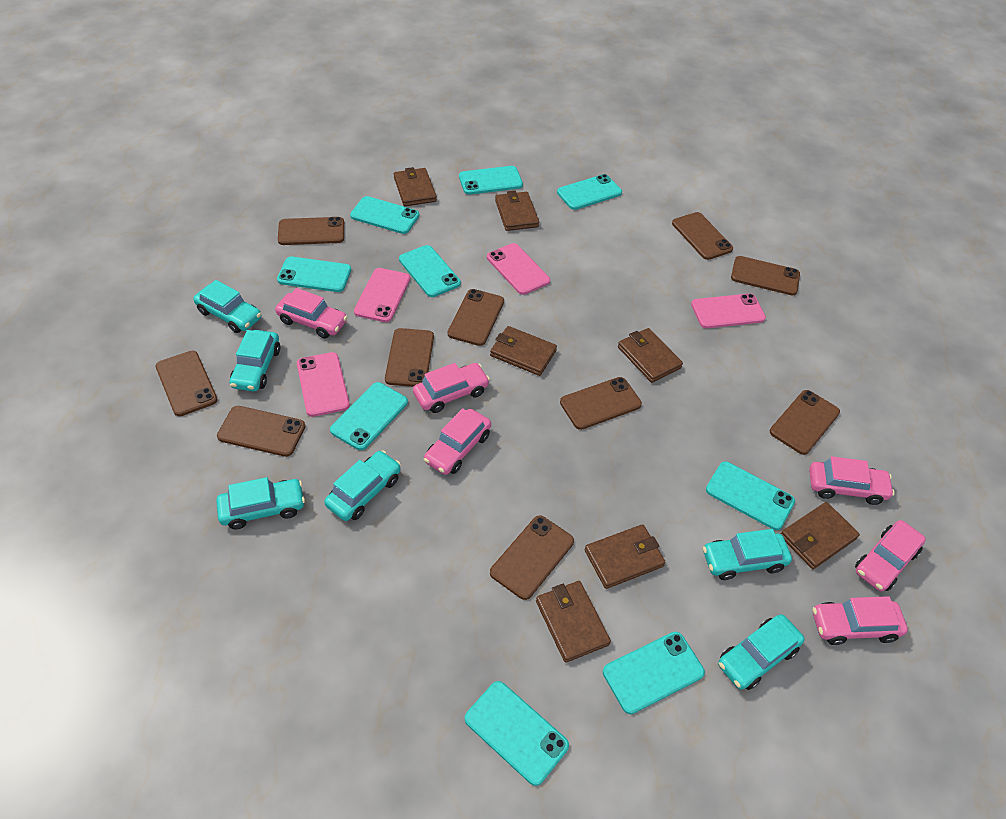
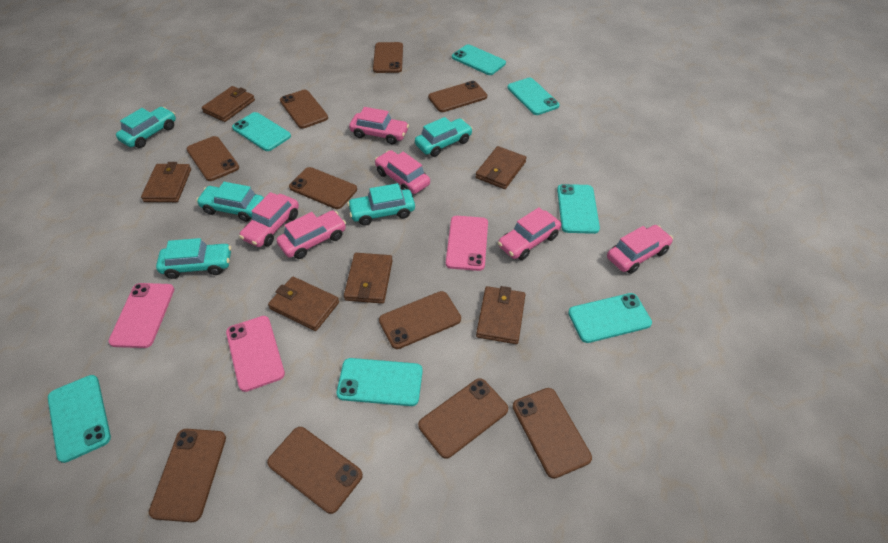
brown wallet: [394,167,437,206] [490,326,557,376] [495,191,539,231] [536,581,611,663] [585,524,666,589] [618,328,683,383] [781,502,860,569] = 7 -> [141,162,191,202] [202,86,255,122] [268,276,339,331] [344,253,393,304] [476,146,527,189] [476,286,526,344] = 6
pink phone: [297,352,350,417] [354,268,410,322] [487,243,550,295] [691,294,766,328] = 4 -> [108,283,174,348] [226,316,285,392] [446,216,488,271] = 3
turquoise car: [193,280,261,333] [216,477,305,529] [230,330,280,391] [324,450,401,521] [703,529,792,580] [718,614,804,690] = 6 -> [116,107,176,148] [156,238,231,279] [196,182,264,222] [347,183,415,226] [415,117,473,157] = 5
turquoise phone: [277,256,351,292] [330,382,408,450] [350,196,419,234] [399,245,461,297] [459,166,523,195] [465,681,569,786] [557,174,622,210] [603,632,705,714] [706,461,795,530] = 9 -> [48,375,111,463] [232,112,291,151] [337,358,423,406] [452,44,506,75] [507,78,560,115] [557,184,600,234] [568,293,652,343] = 7

